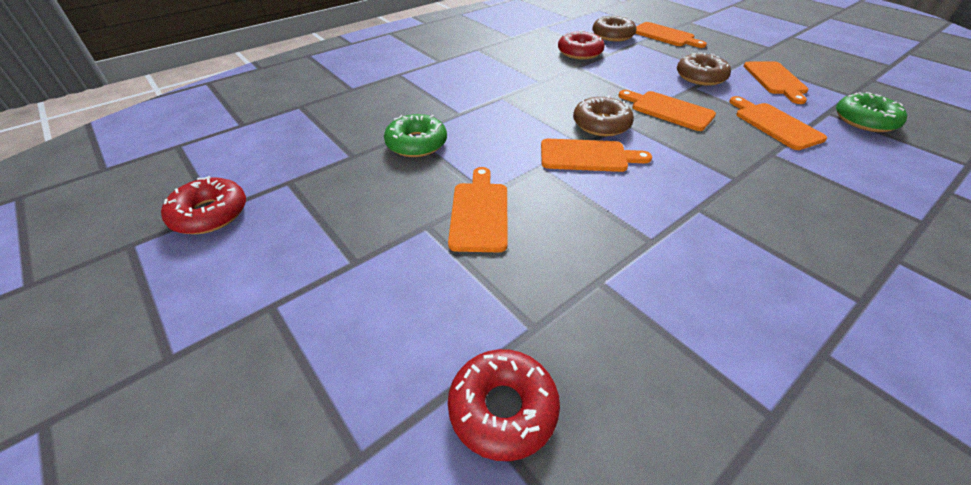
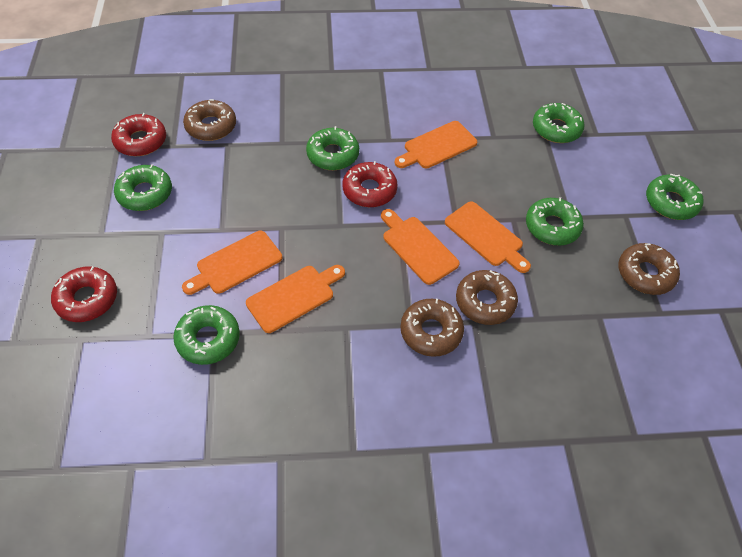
brown donut: [573,95,634,136] [592,15,636,42] [677,53,731,86] = 3 -> [183,99,236,141] [400,299,464,357] [456,270,518,325] [618,243,680,295] = 4
green donut: [384,114,447,157] [836,92,907,132] = 2 -> [114,164,172,211] [173,305,240,365] [306,126,359,170] [526,197,584,245] [533,103,585,143] [646,174,703,220] = 6
orange cutting board: [448,167,508,252] [541,139,652,172] [618,90,716,131] [636,22,707,48] [729,96,827,150] [744,61,809,104] = 6 -> [182,231,282,295] [246,265,345,333] [381,209,460,285] [395,121,477,168] [445,201,531,273] = 5

